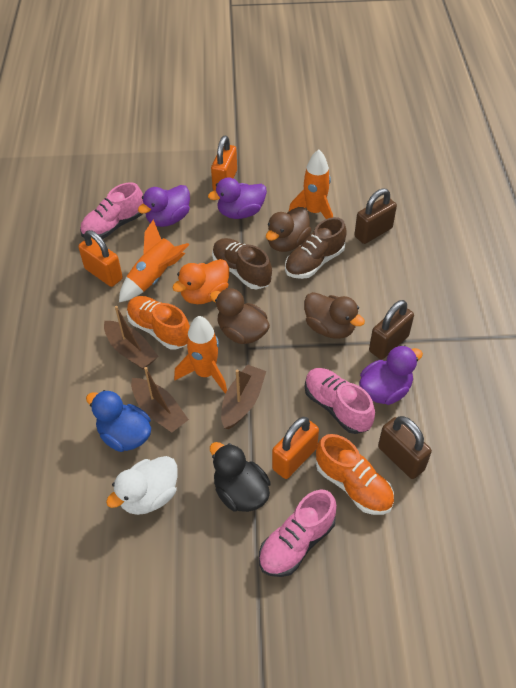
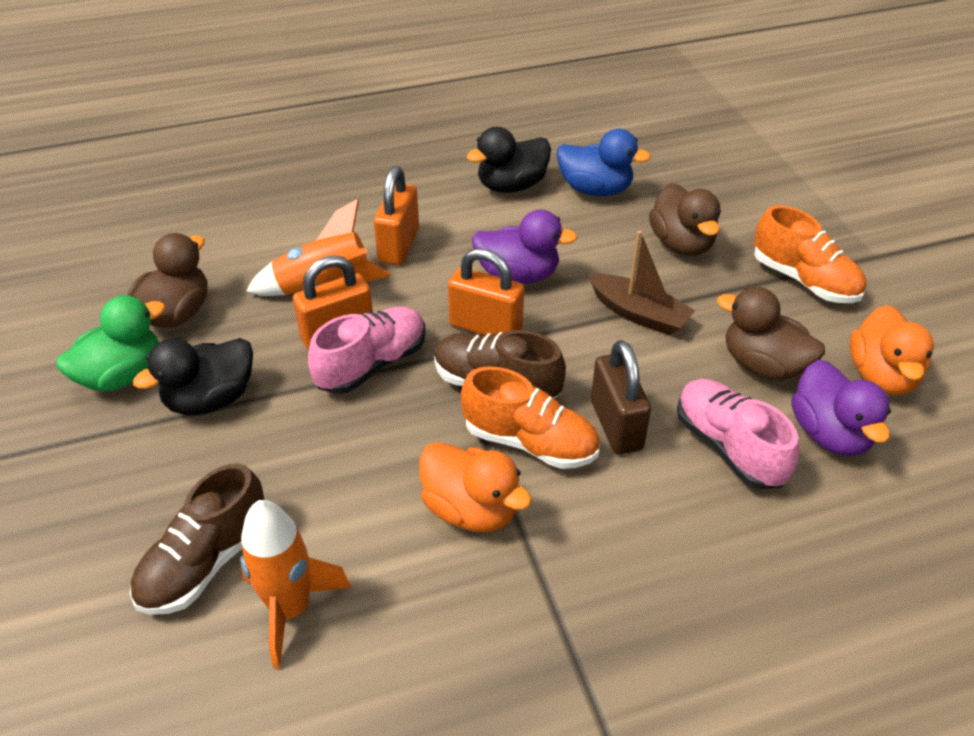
black duck: [210,442,271,512] = 1 -> [133,338,253,415] [467,127,551,193] = 2
brown boat: [104,306,159,369] [131,367,189,433] [221,364,266,429] = 3 -> [588,231,695,336] = 1
brown padlock: [354,188,397,244] [369,300,414,360] [378,416,432,479] = 3 -> [591,340,651,455] = 1
green duck: none = 0 -> [56,295,165,392] = 1
orange duck: [172,259,229,304] = 1 -> [419,442,532,532] [849,305,934,395] = 2
orange rocket: [119,219,189,302] [174,316,227,394] [289,150,333,219] = 3 -> [240,500,352,669] [246,199,391,296] = 2
pink shoe: [80,182,143,239] [259,489,337,577] [305,368,375,434] = 3 -> [308,306,425,394] [677,379,799,489] = 2
purple duck: [138,185,190,227] [208,177,267,219] [359,346,423,405] = 3 -> [472,210,578,284] [792,360,891,456] = 2
white duck: [106,456,178,515] = 1 -> none = 0

